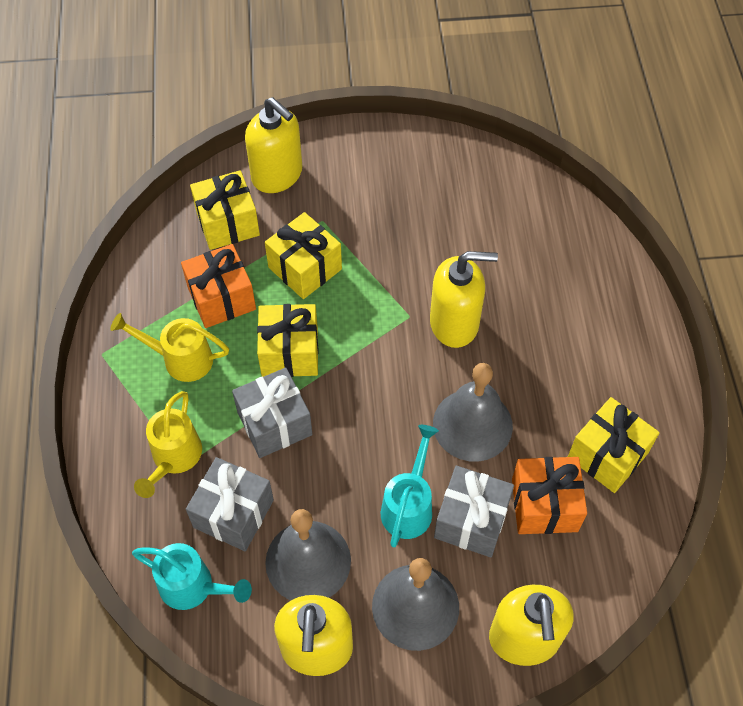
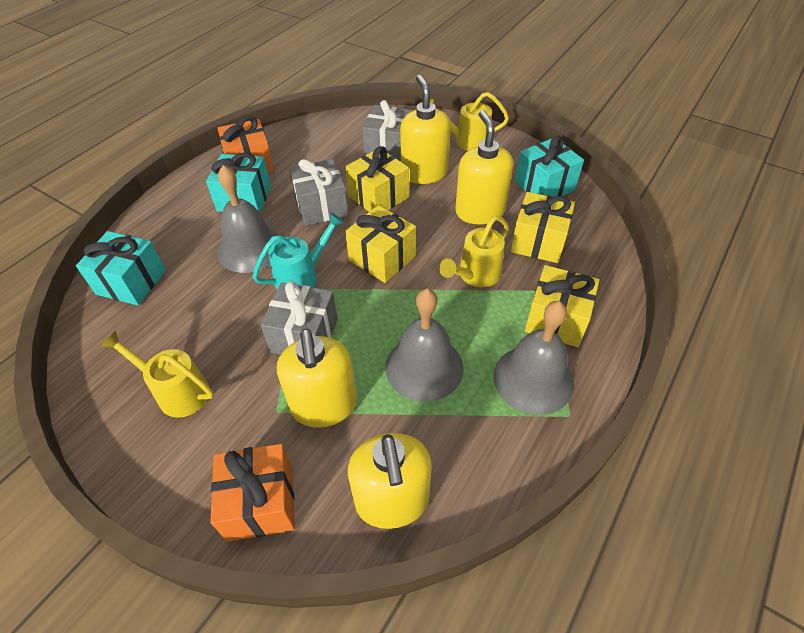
turquoise gift: none = 0 -> [76,231,166,305] [206,153,271,212] [515,136,584,197] = 3
turquoise watering can: [132,543,252,610] [381,425,439,548] = 2 -> [253,212,345,289] = 1
yellow watering can: [110,313,229,382] [134,391,202,498] = 2 -> [100,330,214,418] [430,92,509,151] [439,216,509,287] = 3

